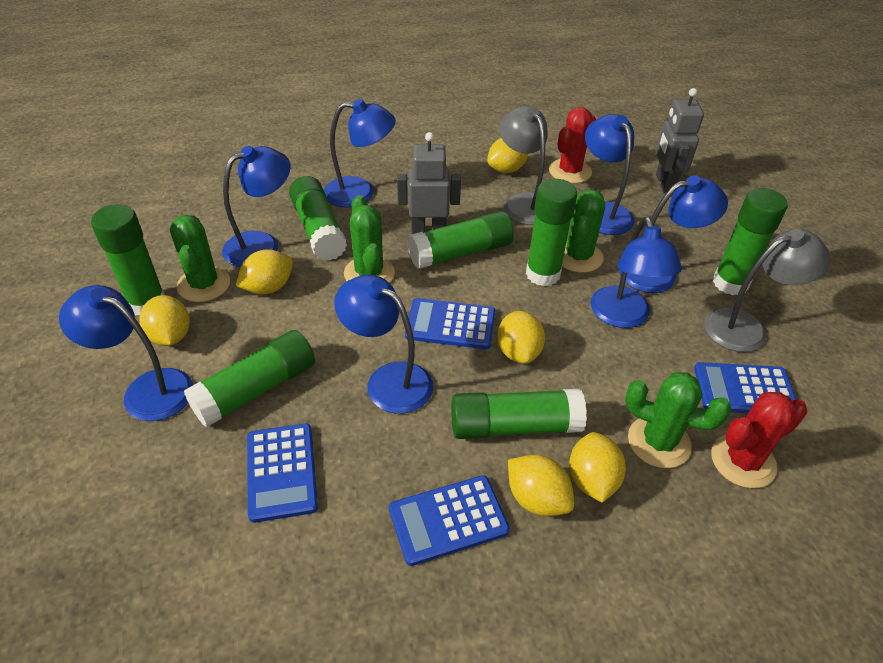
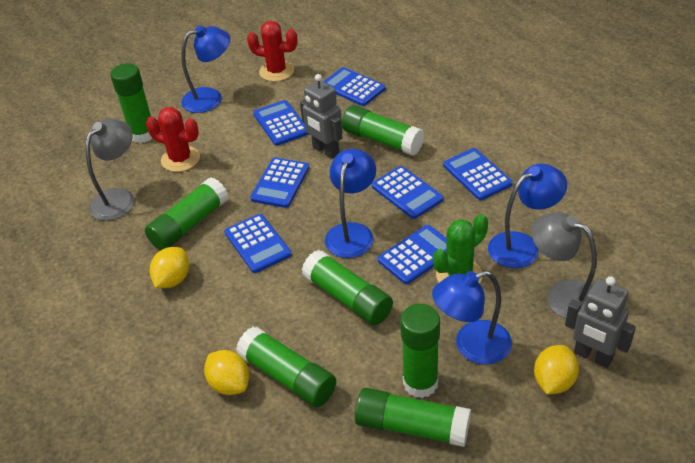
blue calculator: [247,423,318,523] [389,475,510,566] [405,298,495,349] [694,362,796,413] = 4 -> [224,214,292,273] [250,157,309,208] [253,100,308,146] [323,67,386,106] [372,166,444,219] [378,225,447,284] [443,148,513,200] = 7
blue lamp: [59,285,193,421] [222,146,290,267] [324,99,396,208] [334,275,433,414] [585,114,634,235] [591,217,682,328] [619,175,728,293] = 7 -> [181,25,230,113] [325,149,376,258] [432,271,512,364] [488,164,567,268] = 4
green cactus: [170,214,230,302] [344,195,395,283] [562,189,605,273] [625,372,731,468] = 4 -> [433,214,488,284] = 1
yellow lemon: [139,295,190,346] [236,249,293,294] [487,138,528,173] [497,311,545,364] [508,455,574,516] [569,432,626,503] = 6 -> [149,247,189,288] [204,350,249,395] [534,345,579,395] = 3

